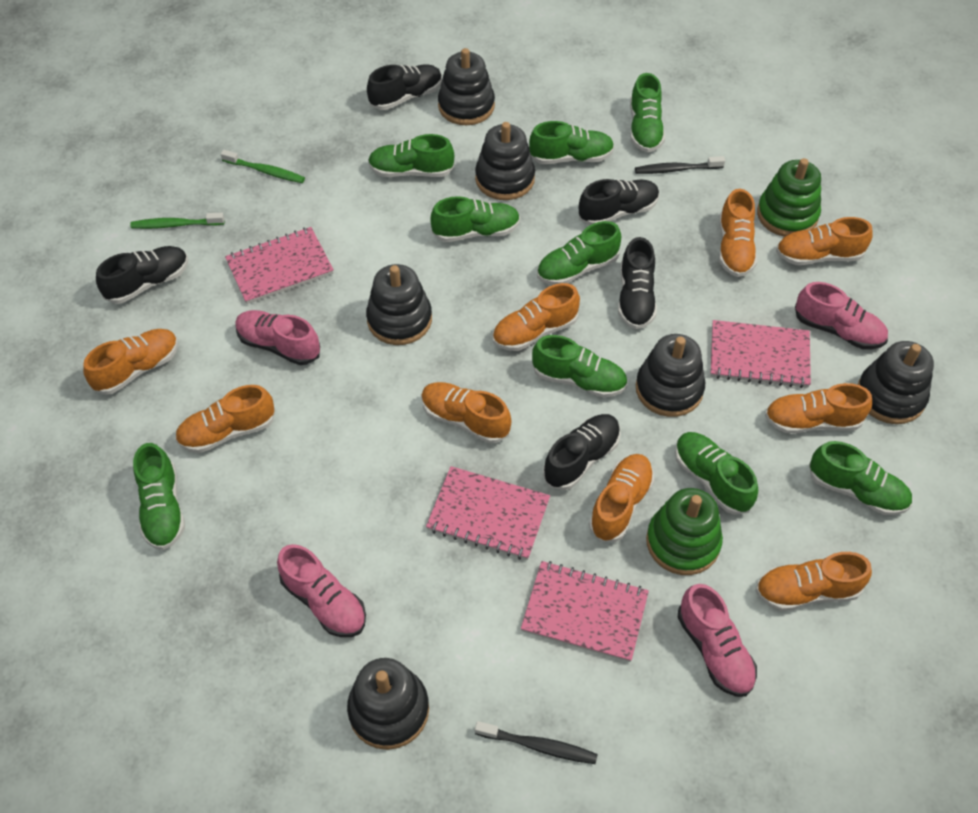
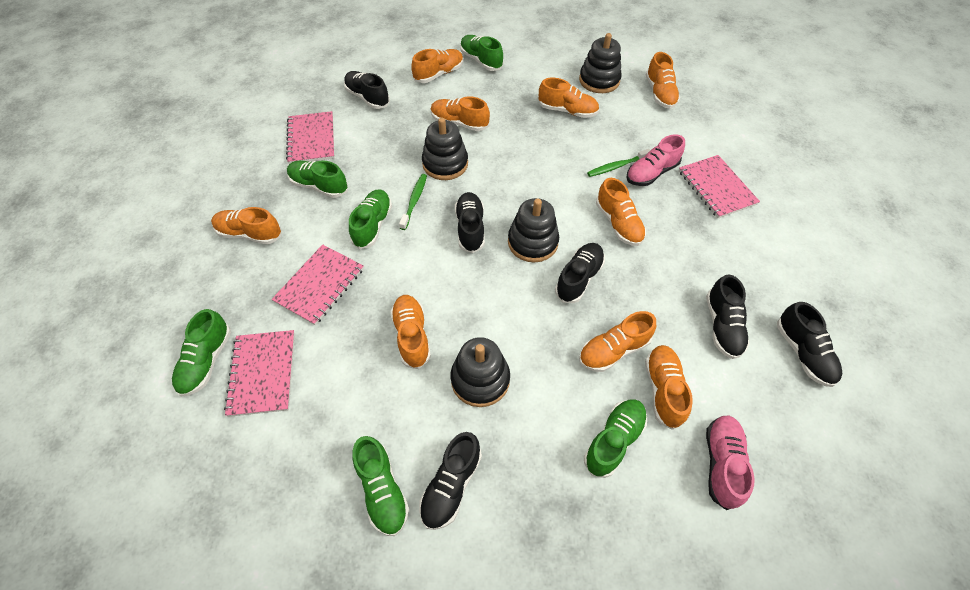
black shoe: [96,246,188,304] [367,65,442,110] [543,414,621,490] [579,179,659,225] [618,237,657,329] = 5 -> [344,71,390,109] [419,432,482,530] [455,192,485,253] [555,243,605,303] [706,274,750,359] [777,302,842,387] = 6
black stacking toy: [347,658,429,750] [366,264,432,345] [438,48,495,125] [475,122,535,200] [636,334,705,417] [858,341,934,424] = 6 -> [422,118,468,180] [451,337,510,407] [508,198,559,262] [579,33,622,93] = 4
black toothbrush: [475,721,598,764] [635,156,725,174] = 2 -> none = 0
green shoe: [133,443,185,550] [368,134,454,177] [431,196,520,242] [529,121,614,164] [532,335,627,398] [537,221,621,285] [630,73,665,153] [675,432,758,515] [809,441,912,515] = 9 -> [172,309,231,396] [287,160,348,198] [349,190,392,249] [352,436,410,536] [460,35,503,71] [584,399,647,478] = 6
green stacking toy: [646,488,723,575] [757,158,821,237] = 2 -> none = 0
pink shoe: [235,310,320,365] [277,544,366,637] [678,584,757,697] [795,282,888,349] = 4 -> [627,134,685,186] [706,416,755,510] = 2

